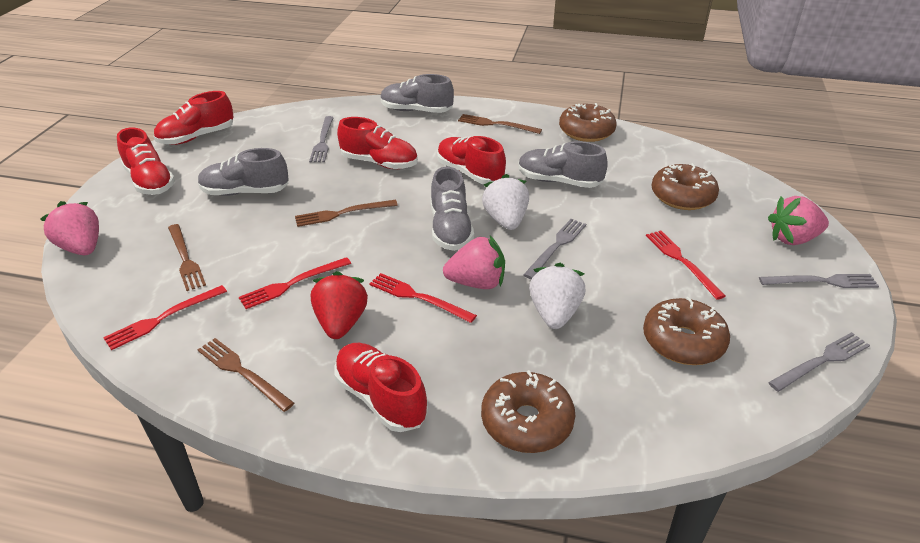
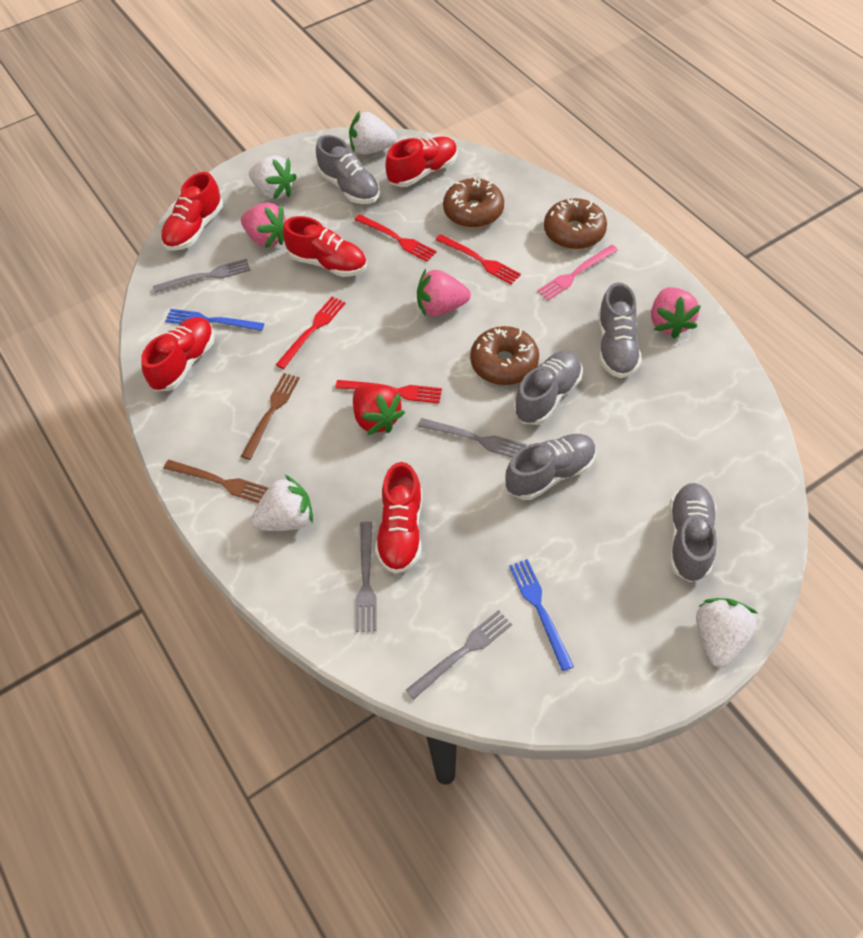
blue fork: none = 0 -> [165,309,264,331] [509,559,574,671] = 2
brown donut: [481,370,575,453] [559,103,616,142] [643,297,730,365] [652,163,719,210] = 4 -> [443,177,504,228] [470,326,539,385] [544,198,607,249] = 3
brown fork: [168,224,206,291] [197,338,294,412] [295,200,398,227] [458,114,542,134] = 4 -> [163,460,269,503] [241,373,300,460] = 2
grey shoe: [198,148,289,196] [381,74,454,113] [431,167,474,251] [518,141,608,188] = 4 -> [316,135,380,204] [505,434,596,500] [514,350,583,425] [598,282,642,378] [669,483,717,582] = 5
pink fork: none = 0 -> [537,245,618,301] = 1
white strawberry: [482,174,529,230] [529,263,585,329] = 2 -> [249,155,297,199] [251,475,313,531] [349,111,397,155] [696,598,758,668] = 4

